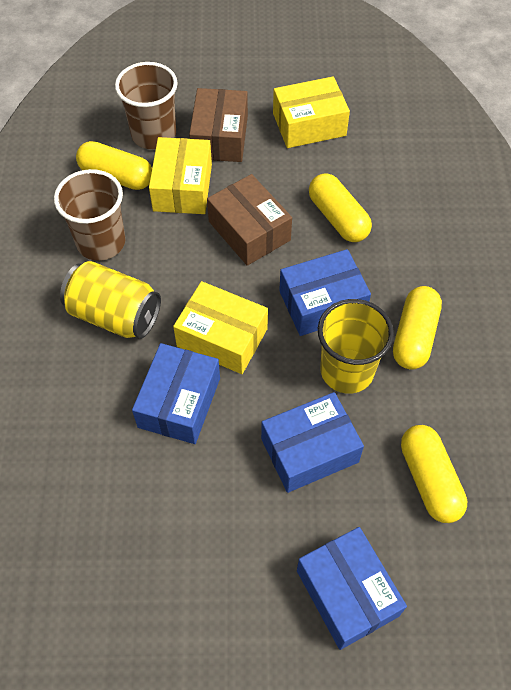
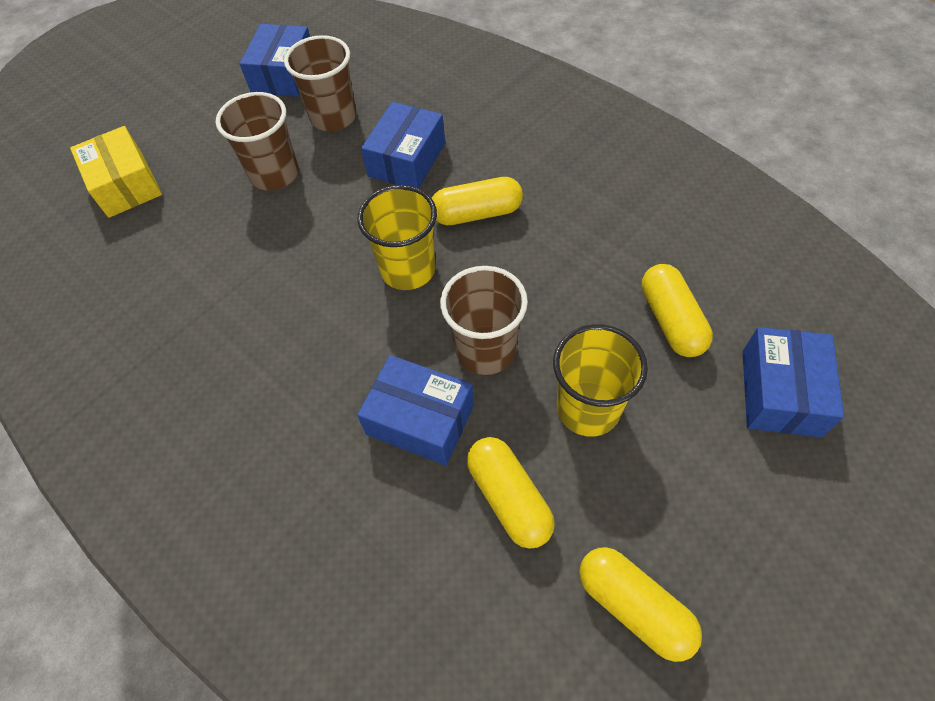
brown box: [189,88,248,162] [207,174,292,266] = 2 -> none = 0
brown cup: [54,169,126,261] [115,62,178,149] = 2 -> [216,92,299,191] [284,35,356,131] [440,266,528,375] = 3
yellow box: [149,137,212,214] [173,281,268,374] [273,77,350,148] = 3 -> [70,126,162,218] = 1
yellow can: [60,261,161,339] = 1 -> none = 0
yellow cup: [318,299,394,394] = 1 -> [357,185,437,290] [553,324,648,437] = 2

